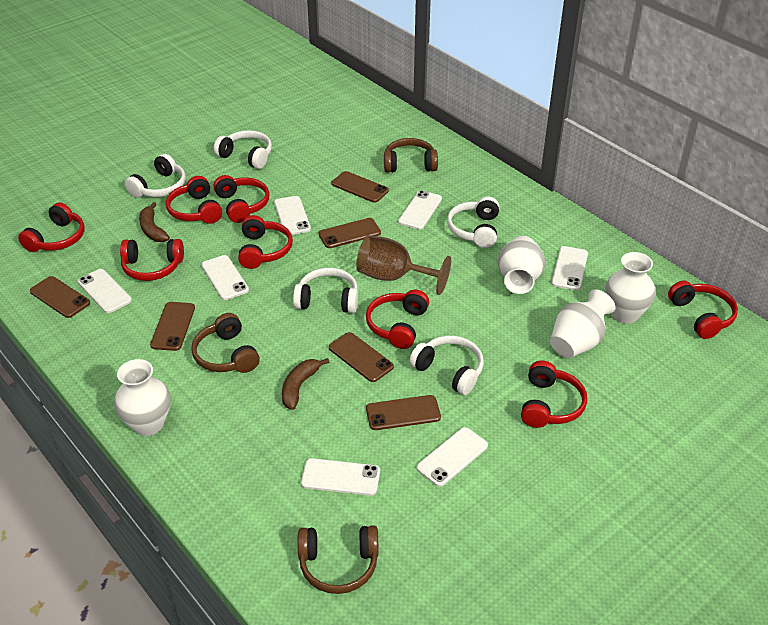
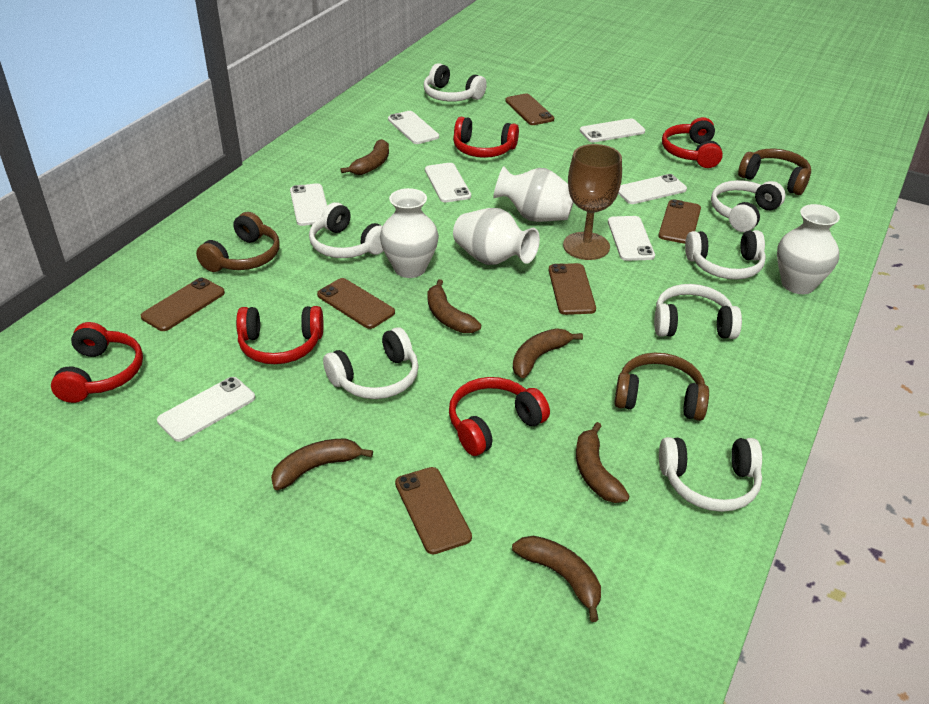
brown banana: [139,202,170,242] [282,358,329,410] = 2 -> [271,438,373,490] [341,139,389,175] [427,279,481,333] [512,536,601,622] [513,329,583,378] [576,422,630,503] = 6
red headphones: [18,202,84,252] [120,239,184,281] [166,176,222,224] [213,175,270,223] [238,215,293,269] [366,289,429,349] [521,360,587,428] [668,281,738,339] = 8 -> [51,322,143,403] [236,306,323,364] [449,377,550,456] [453,117,519,158] [662,117,723,168] = 5
white headphones: [125,154,186,198] [214,130,272,169] [293,268,358,313] [409,336,484,395] [447,196,499,248] = 5 -> [309,202,383,258] [323,327,419,399] [424,63,487,101] [654,284,742,339] [659,437,762,512] [685,230,766,280] [711,180,785,232] = 7

